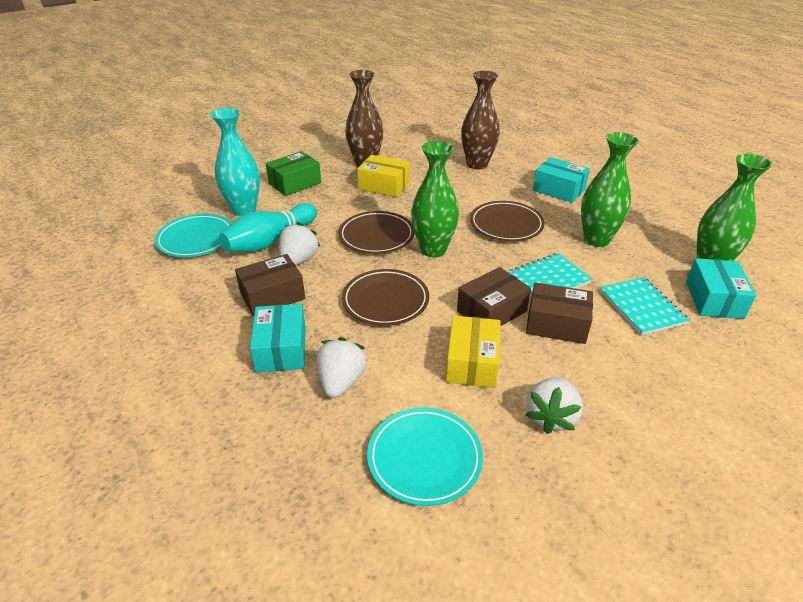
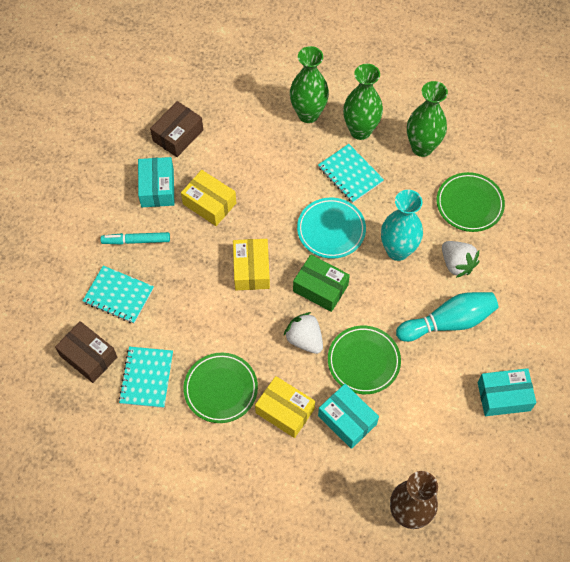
brown box: [235,254,305,316] [457,267,531,327] [526,282,593,344] = 3 -> [55,321,117,383] [150,101,203,157] = 2
brown plate: [339,211,415,254] [342,269,429,326] [470,201,545,241] = 3 -> none = 0
brown vase: [345,70,383,167] [461,71,500,170] = 2 -> [390,471,438,529] = 1
green plate: none = 0 -> [184,353,258,423] [328,325,401,394] [437,172,505,232] = 3
turquoise marker: none = 0 -> [101,232,170,245] = 1
turquoise notebook: [508,253,592,297] [599,277,689,335] = 2 -> [83,266,154,323] [118,347,173,408] [318,144,384,203] = 3
turquoise plate: [155,214,232,257] [367,408,483,506] = 2 -> [297,197,366,259] = 1
white strawberry: [279,222,321,265] [317,337,367,398] [526,377,583,434] = 3 -> [284,312,323,354] [442,241,479,278] = 2
yellow box: [357,155,410,197] [446,316,501,388] = 2 -> [181,170,236,226] [233,239,270,290] [255,376,315,438] = 3

